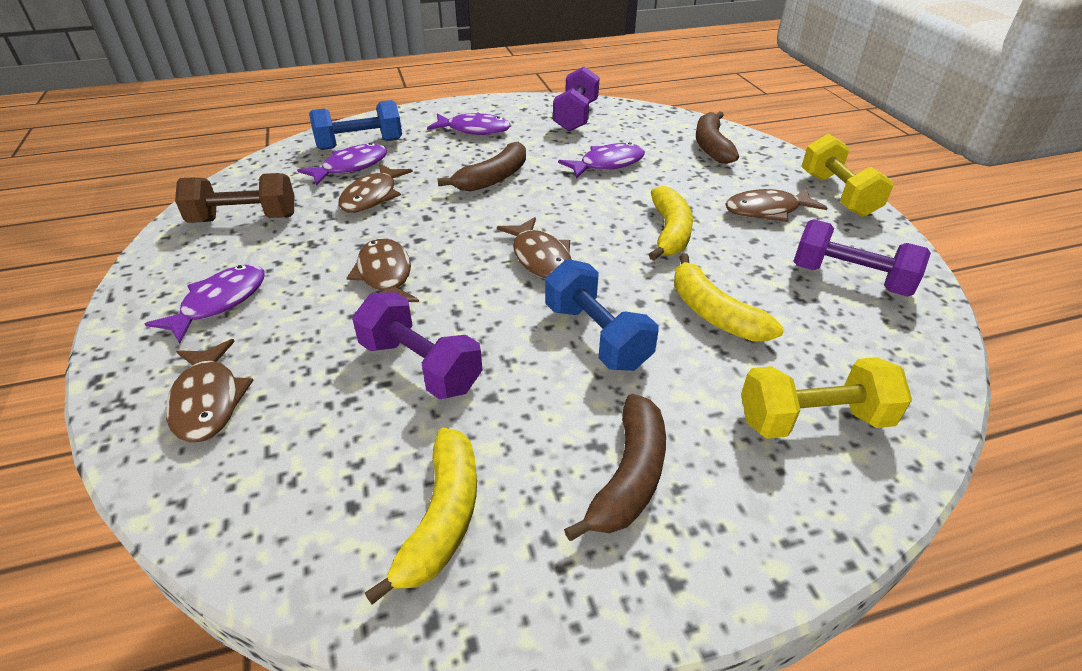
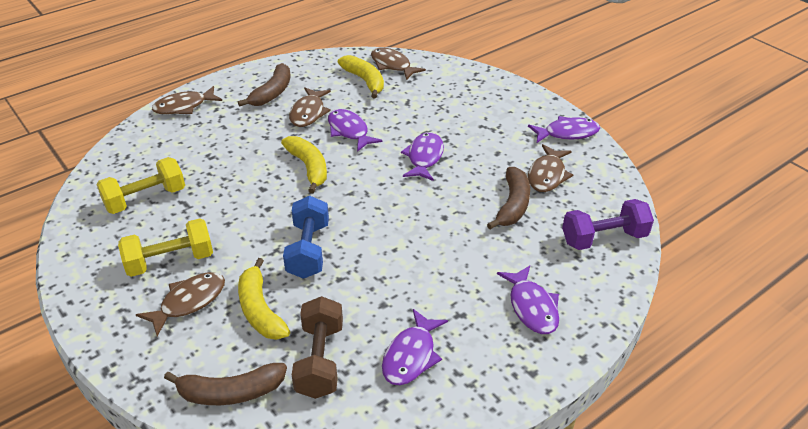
blue dumbbell: [309,100,402,150] [545,259,658,371] = 2 -> [283,196,329,279] = 1
purple dumbbell: [352,292,482,400] [553,67,600,131] [794,219,931,297] = 3 -> [562,199,654,250] = 1
purple fish: [145,264,265,343] [297,143,387,186] [427,112,510,135] [558,142,645,179] = 4 -> [328,109,383,152] [382,309,448,385] [401,132,444,181] [497,265,559,334] [528,116,600,143] = 5

